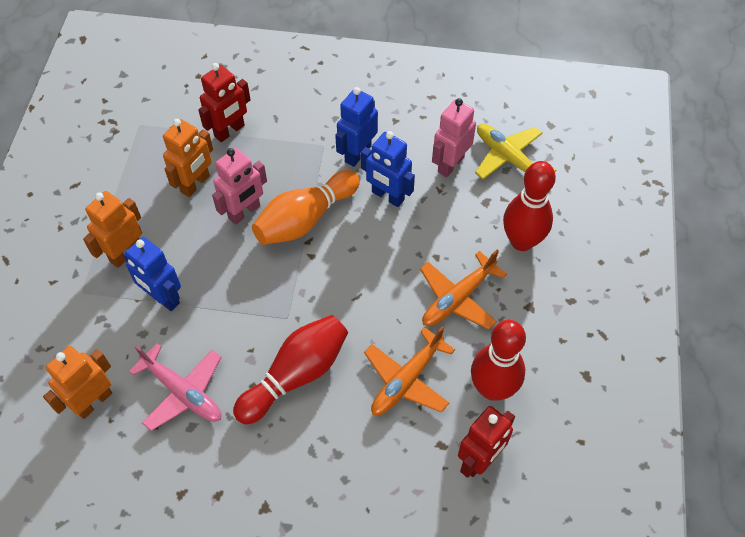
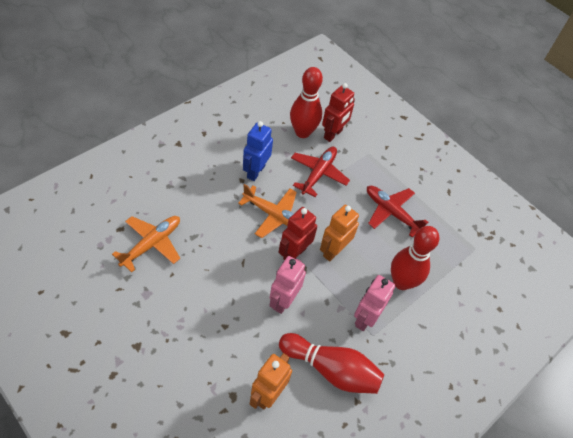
blue robot: [123,237,181,311] [335,87,378,167] [361,131,415,207] = 3 -> [243,121,273,181] = 1
orange bowling pin: [252,170,360,245] = 1 -> none = 0
orange robot: [43,346,112,419] [83,191,142,268] [163,119,213,197] = 3 -> [250,353,292,410] [320,204,359,261] = 2
pink plane: [129,343,221,431] = 1 -> none = 0
red plane: none = 0 -> [291,147,350,197] [367,186,428,237] = 2
yellow plane: [475,124,556,180] = 1 -> none = 0

